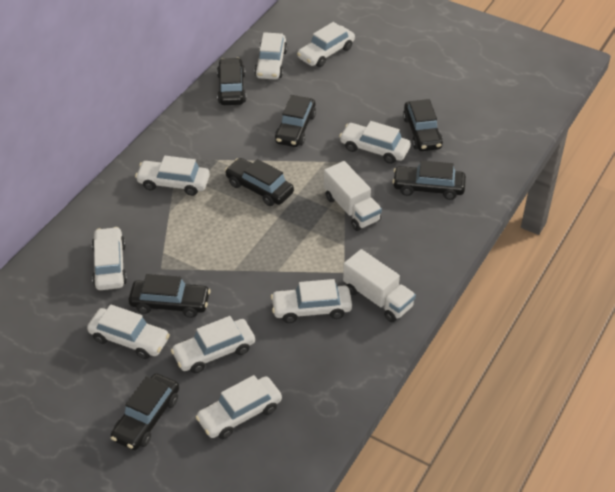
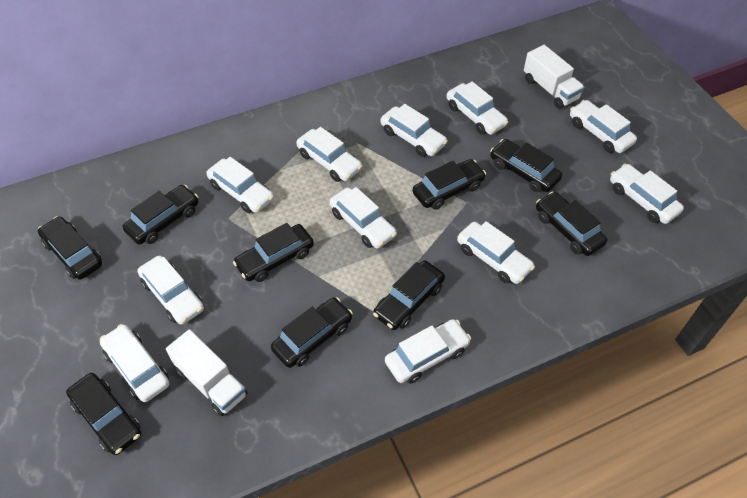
black car: [111,374,179,450] [129,274,211,318] [217,58,246,105] [225,158,294,206] [275,95,316,147] [392,160,466,200] [403,99,443,151] = 7 -> [38,216,102,280] [66,373,141,455] [123,185,198,244] [233,223,314,282] [271,297,353,368] [373,261,445,330] [413,159,486,210] [490,139,562,193] [536,191,607,256] = 9
white car: [87,304,170,359] [92,227,127,290] [135,156,210,196] [171,316,255,373] [196,375,282,439] [255,32,288,80] [271,279,352,323] [297,22,355,67] [339,121,411,164] = 9 -> [100,324,169,402] [138,255,204,325] [206,157,274,213] [296,127,363,182] [329,187,397,249] [381,104,448,157] [385,319,471,384] [446,81,508,135] [457,221,535,284] [570,100,637,153] [610,164,684,224] = 11

